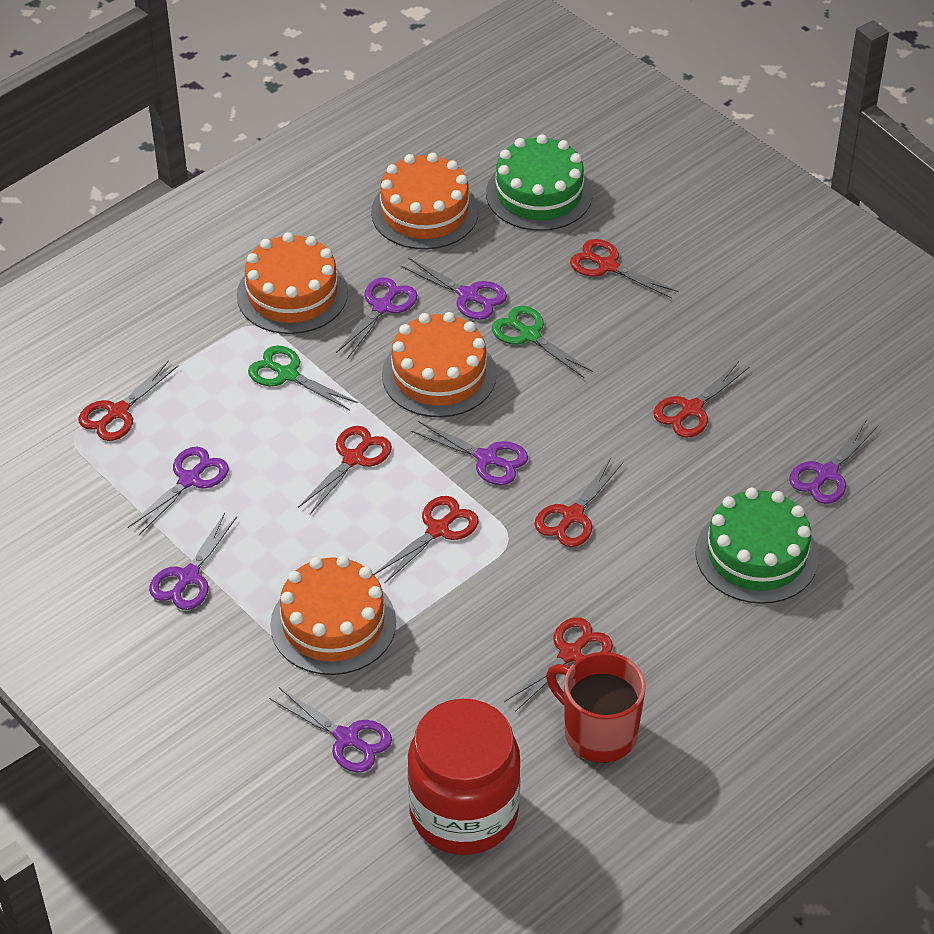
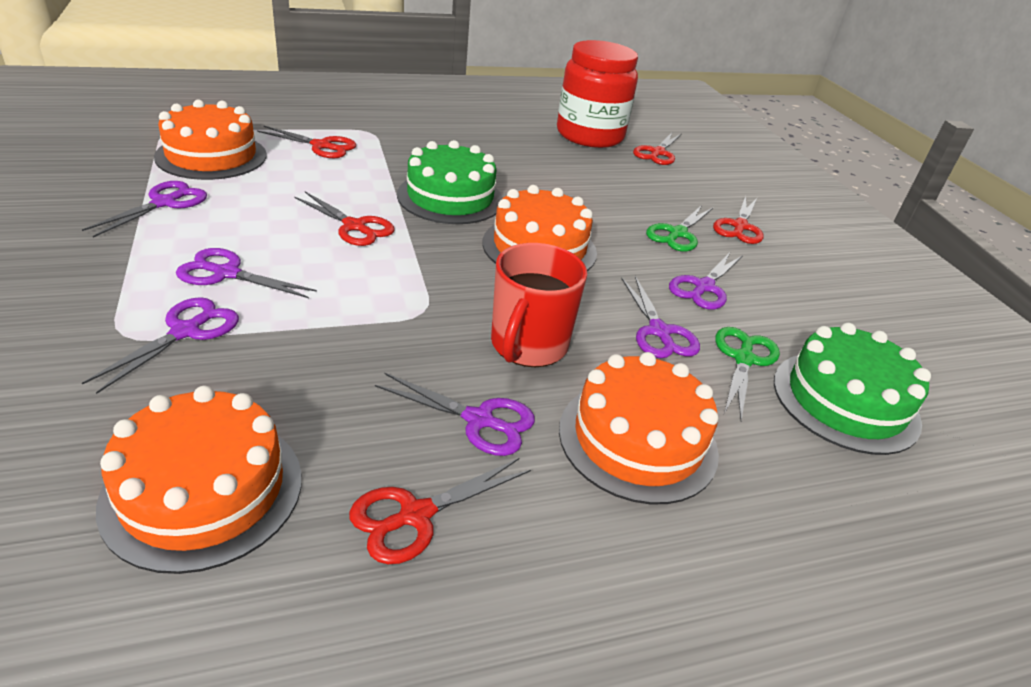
purple scissors: [128,447,229,535] [149,513,237,610] [269,687,392,773] [336,277,417,358] [401,257,507,320] [411,421,528,485] [789,421,878,504] = 7 -> [82,181,207,237] [82,297,239,394] [176,248,317,298] [375,373,535,456] [621,276,700,358] [669,253,743,310] = 6
red scissors: [79,360,179,441] [298,426,392,514] [374,496,479,584] [504,617,613,712] [535,458,623,547] [570,239,679,299] [653,361,750,437] = 7 -> [257,126,356,158] [294,192,394,246] [349,458,531,564] [633,133,682,165] [713,196,763,244] = 5

